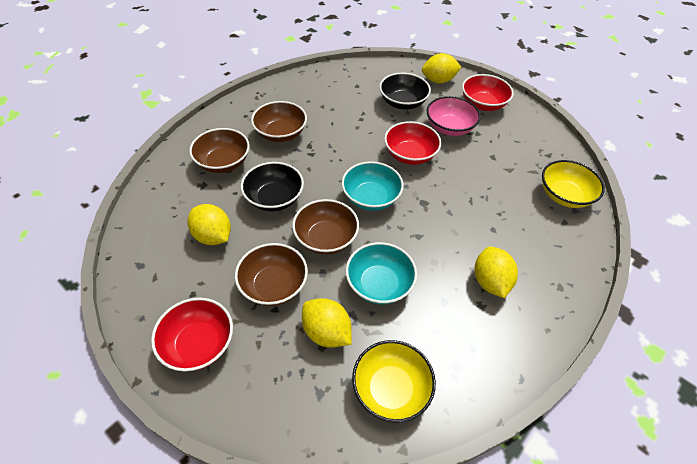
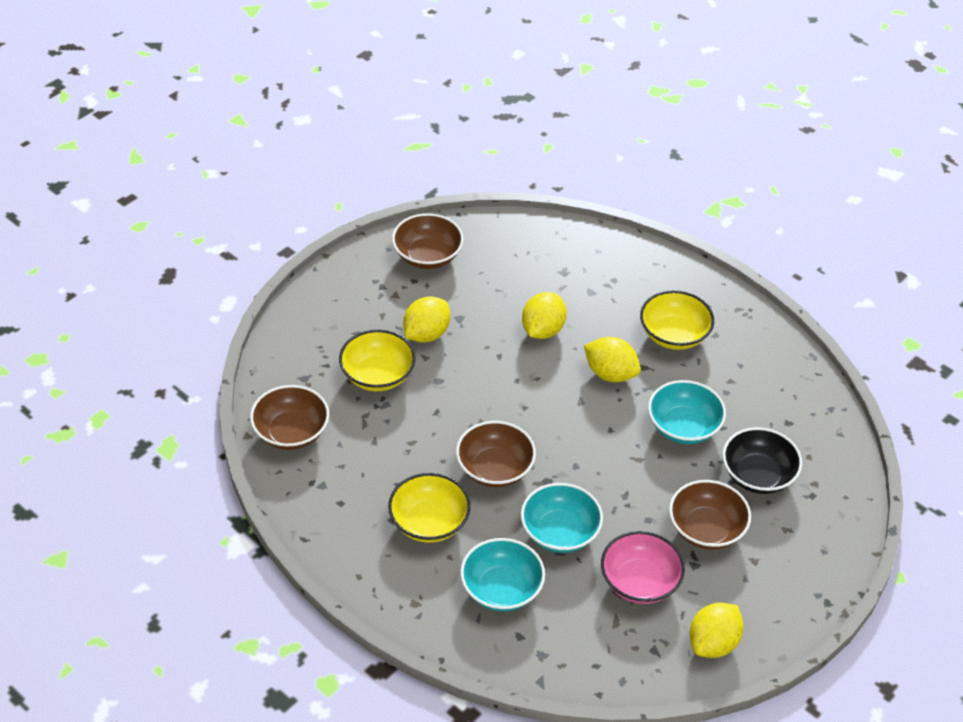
black bowl: [241,162,304,211] [379,73,431,110] = 2 -> [722,427,802,494] = 1
red bowl: [151,298,233,372] [384,121,441,165] [462,74,514,111] = 3 -> none = 0
turquoise bowl: [342,161,404,211] [346,242,417,304] = 2 -> [460,538,545,611] [521,483,603,553] [648,380,726,444] = 3
yellow bowl: [352,340,436,423] [542,160,605,208] = 2 -> [339,330,416,391] [388,473,471,543] [640,290,714,350] = 3

